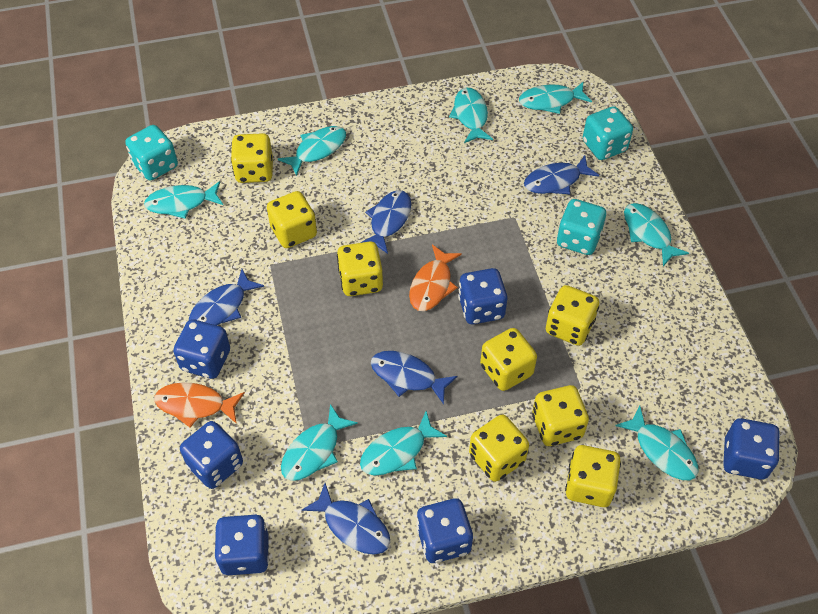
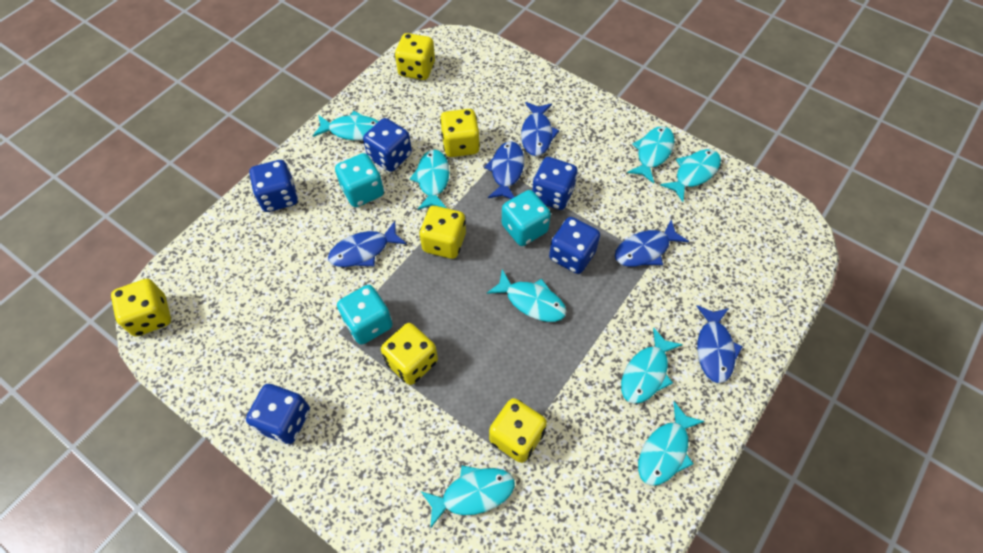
blue dice: [173,319,230,379] [180,421,243,489] [214,515,269,575] [416,498,473,563] [458,268,507,324] [723,418,780,480] = 6 -> [246,384,310,444] [249,160,298,212] [363,118,412,172] [532,157,578,210] [549,217,600,274] = 5
orange fish: [154,382,245,428] [409,245,462,311] = 2 -> none = 0
yellow dice: [231,133,273,183] [267,191,317,248] [337,241,383,296] [469,415,529,482] [480,328,537,391] [532,385,589,446] [546,285,599,346] [565,445,621,507] = 8 -> [111,279,171,337] [381,323,438,385] [395,33,435,80] [419,206,466,259] [440,109,480,157] [489,398,547,463] = 6

